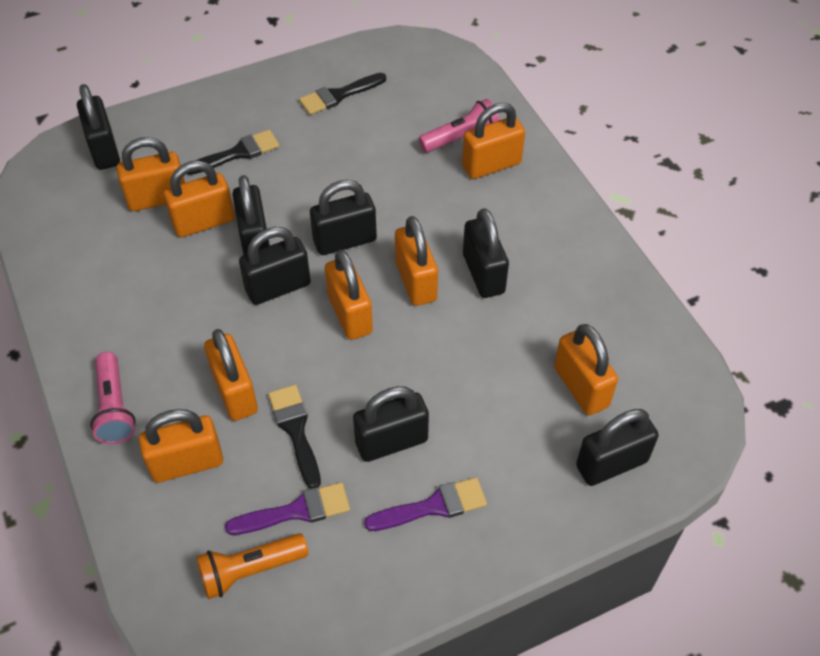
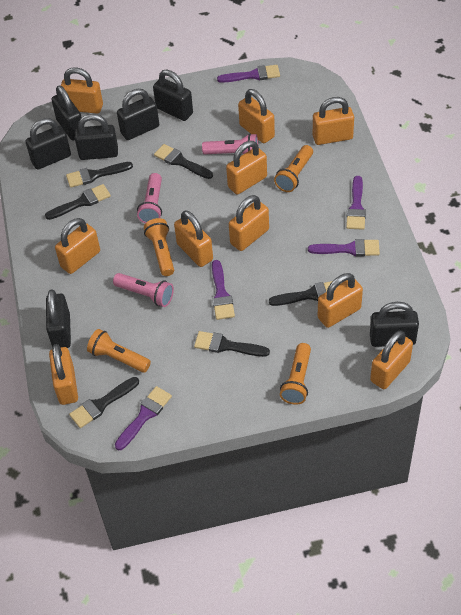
black brush: [187,130,279,175] [268,385,321,489] [299,73,386,115] = 3 -> [45,184,111,220] [66,162,133,188] [69,377,139,428] [154,144,213,179] [194,331,270,357] [269,281,333,306] = 6
orange flashlight: [196,534,309,599] = 1 -> [87,329,151,373] [144,218,174,276] [274,145,313,192] [280,343,311,405] = 4
orange padlock: [117,137,185,211] [139,409,223,483] [164,160,235,237] [204,329,258,421] [325,250,373,340] [395,216,438,306] [462,103,525,179] [554,324,618,415] = 8 -> [49,344,78,405] [55,218,100,274] [61,67,103,113] [174,210,213,267] [226,141,267,194] [229,195,269,251] [238,89,275,143] [313,97,354,145] [318,273,363,328] [370,331,413,389] = 10
pink flashlight: [90,352,136,444] [419,99,499,153] = 2 -> [113,273,174,307] [137,173,162,223] [202,134,258,154] = 3
purple brush: [225,482,350,535] [364,477,487,531] = 2 -> [115,386,172,450] [212,260,235,320] [217,65,280,83] [308,239,380,257] [346,176,366,230] = 5

